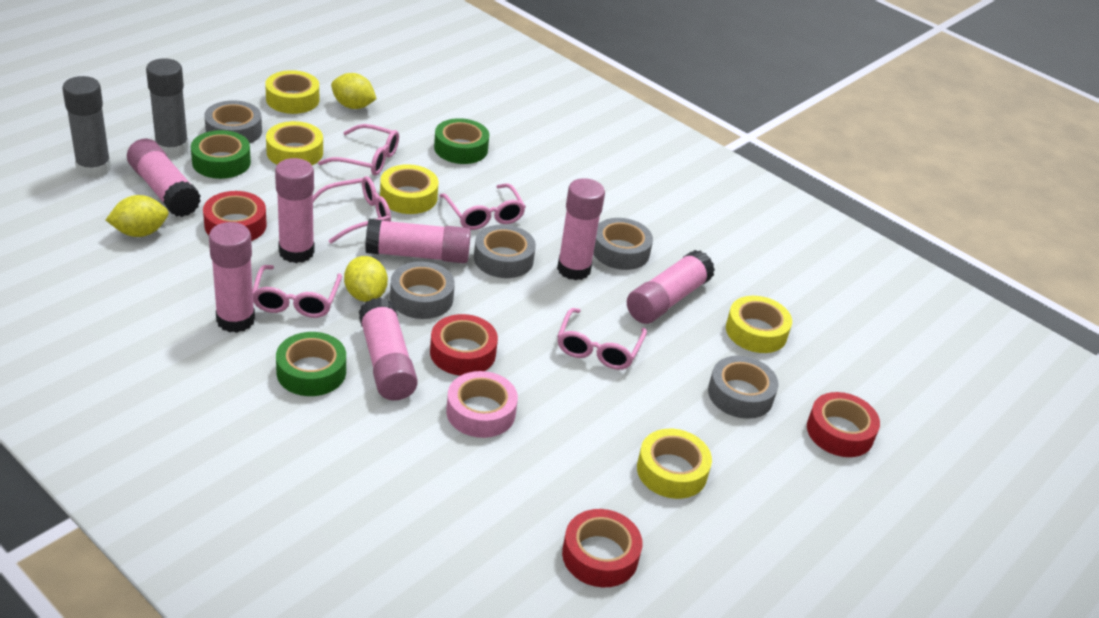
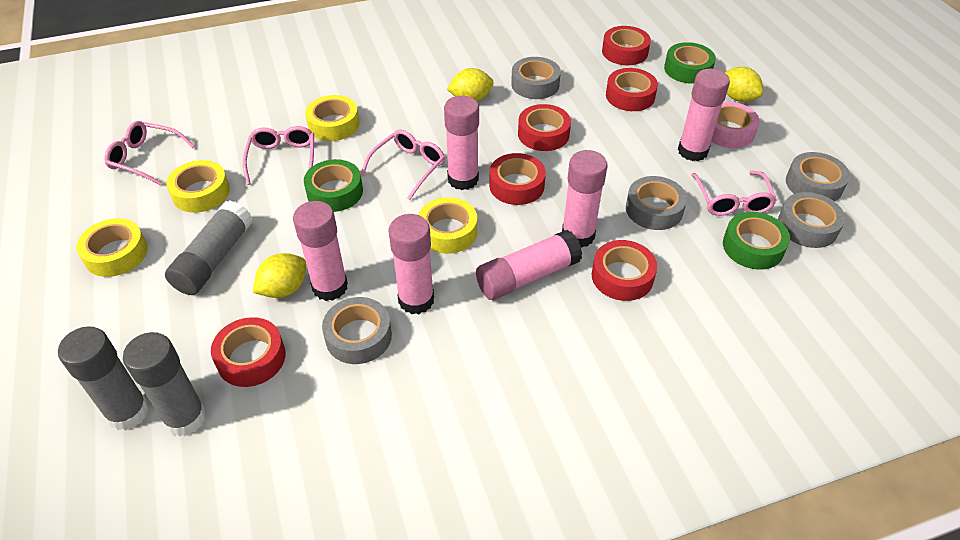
grey glue stick: [62,76,111,178] [146,58,189,158] = 2 -> [58,326,149,430] [123,332,207,437] [165,201,253,295] = 3
pink glasses: [253,265,342,318] [313,176,391,244] [318,124,399,175] [440,183,526,230] [557,308,647,370] = 5 -> [105,121,194,185] [243,126,314,185] [361,130,445,200] [691,171,777,216] = 4
pink glue stick: [127,139,201,217] [209,222,255,333] [275,158,315,263] [359,297,418,401] [365,219,471,263] [557,178,605,280] [627,250,715,324] = 7 -> [293,201,348,301] [388,214,434,314] [444,96,479,190] [476,230,582,300] [562,150,608,248] [678,69,730,161] = 6
red tape: [203,191,267,241] [430,314,498,376] [562,509,642,587] [807,392,880,457] = 4 -> [211,317,285,387] [489,153,546,205] [518,104,571,151] [592,240,657,301] [602,26,651,65] [606,68,658,111] = 6
yellow tape: [265,70,319,114] [266,121,323,165] [380,164,439,214] [637,429,712,499] [726,296,792,353] = 5 -> [76,218,148,277] [166,160,230,213] [305,95,359,141] [419,197,477,254] = 4

